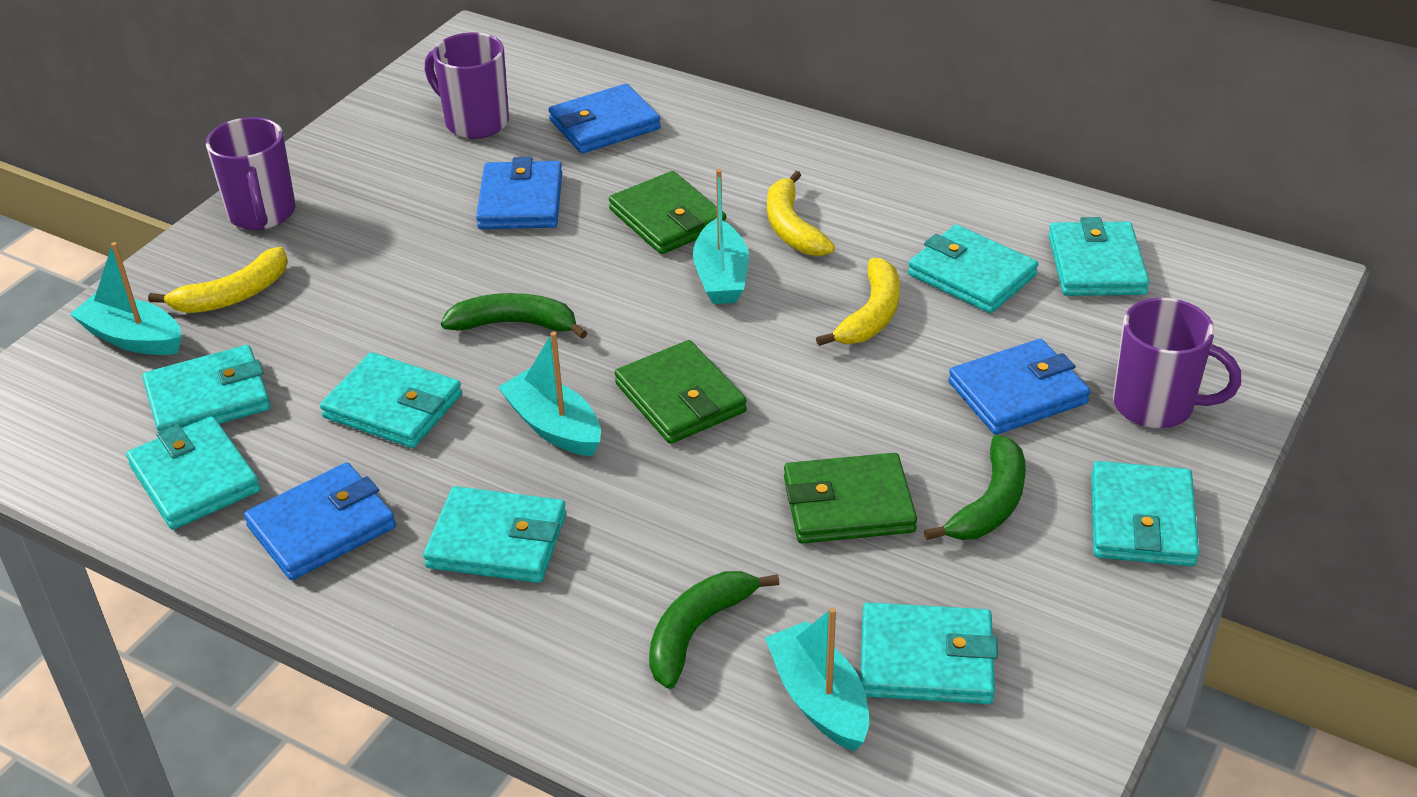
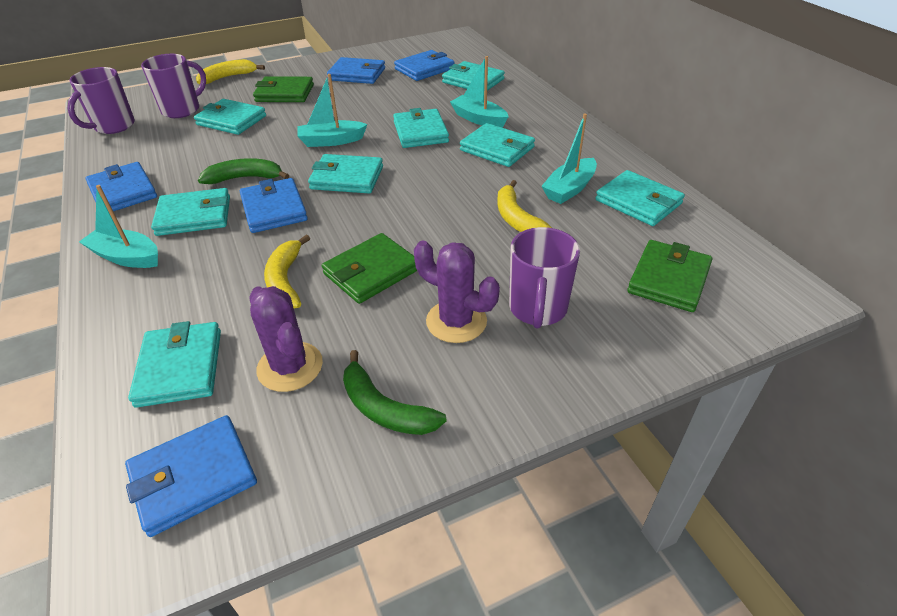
blue wallet: [244,463,396,580] [476,157,562,229] [549,84,661,153] [948,339,1091,435] = 4 -> [86,162,157,211] [125,415,257,537] [240,178,308,233] [327,57,385,84] [394,50,455,81] = 5
green banana: [441,293,587,339] [649,571,779,689] [924,435,1026,540] = 3 -> [198,158,289,184] [343,350,447,435] = 2
purple cactus: none = 0 -> [249,286,323,392] [414,241,500,343] = 2

